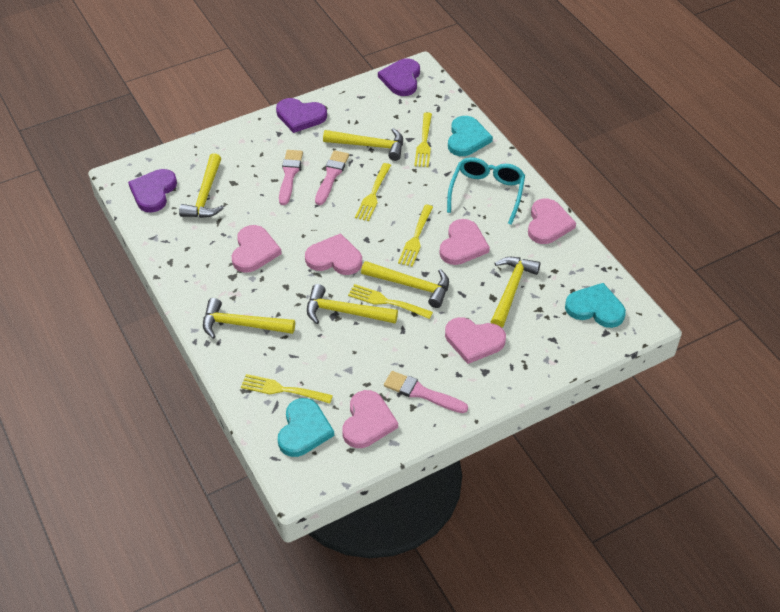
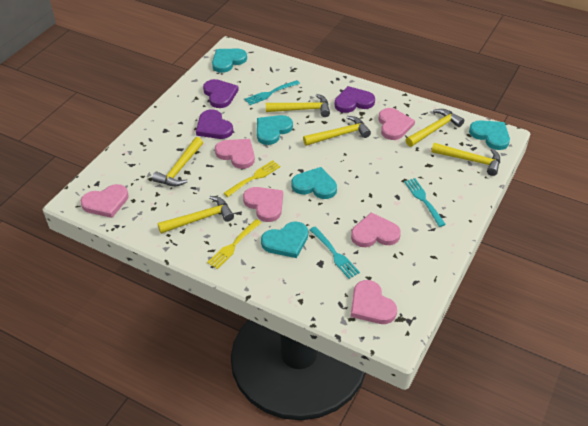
pink brush: [279,150,303,205] [315,150,349,205] [384,371,468,413] = 3 -> none = 0
turquoise fork: none = 0 -> [245,80,300,105] [310,227,360,279] [404,178,446,227] = 3
turquoise glasses: [447,157,525,225] = 1 -> none = 0
turquoise heart: [278,398,334,457] [448,116,493,156] [565,283,626,328] = 3 -> [212,48,247,73] [257,115,293,145] [261,222,308,258] [291,167,337,199] [469,120,510,150] = 5
yellow fork: [241,374,333,403] [348,284,433,319] [355,163,391,221] [398,205,433,267] [414,112,432,167] = 5 -> [207,219,261,269] [224,160,281,197] = 2

